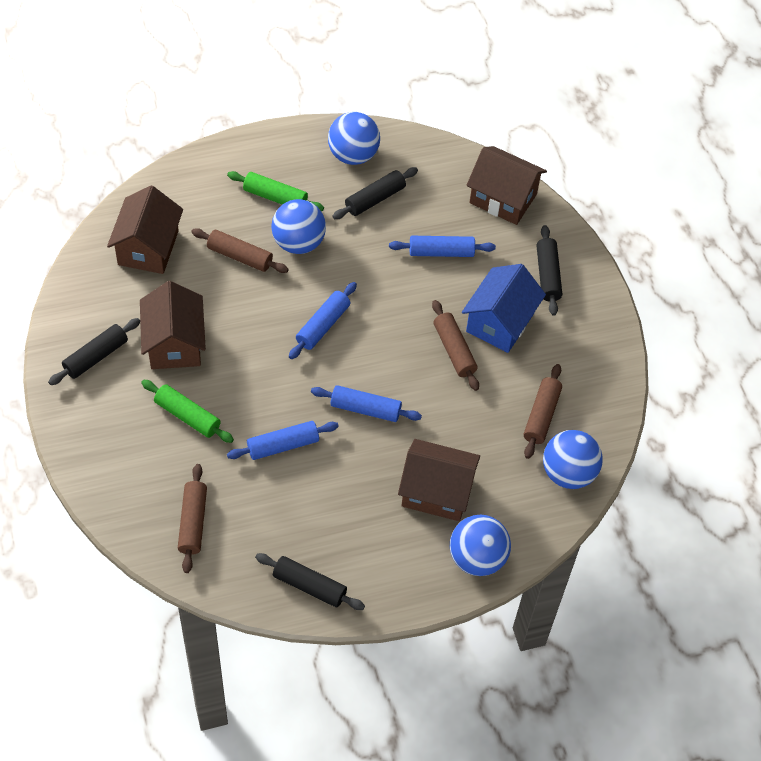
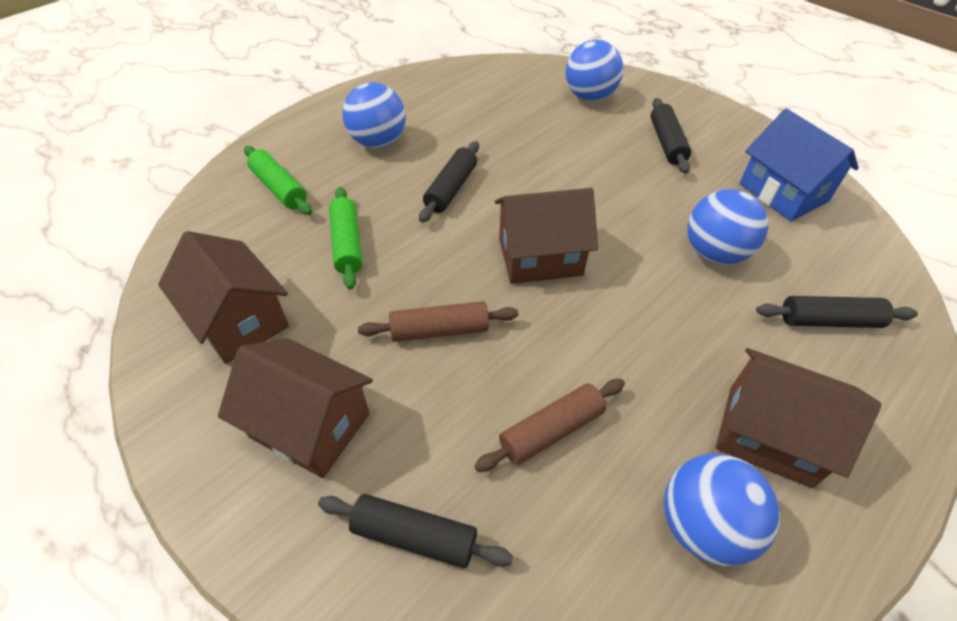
blue rolling pin: [227,421,339,460] [289,282,357,359] [311,385,422,422] [389,236,496,257] = 4 -> none = 0
brown rolling pin: [178,464,207,573] [191,228,289,273] [432,300,479,391] [524,364,562,459] = 4 -> [358,301,518,342] [474,379,625,472] = 2

